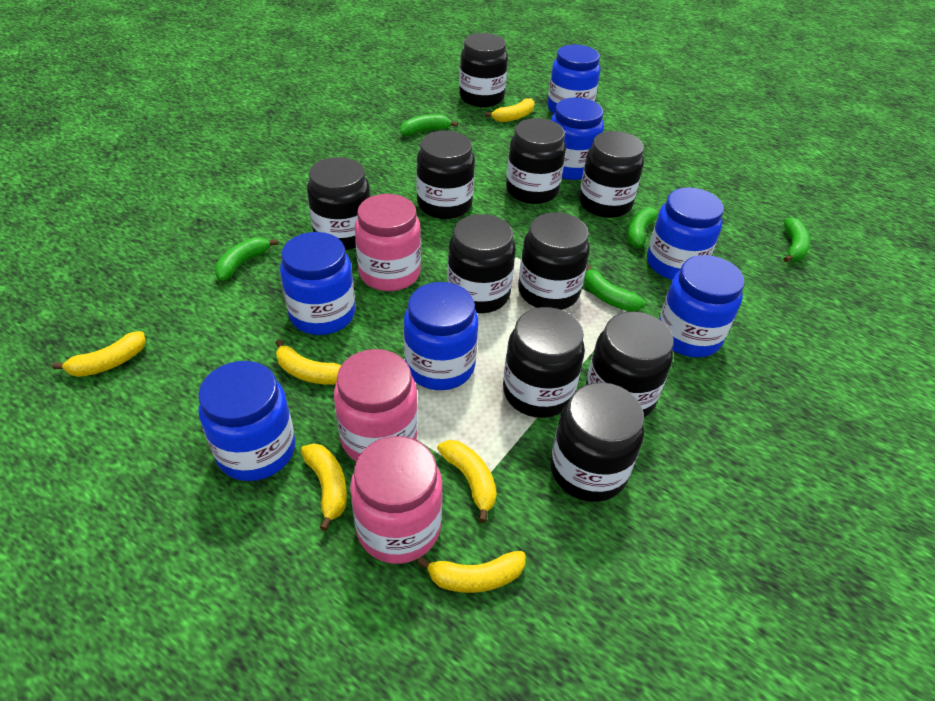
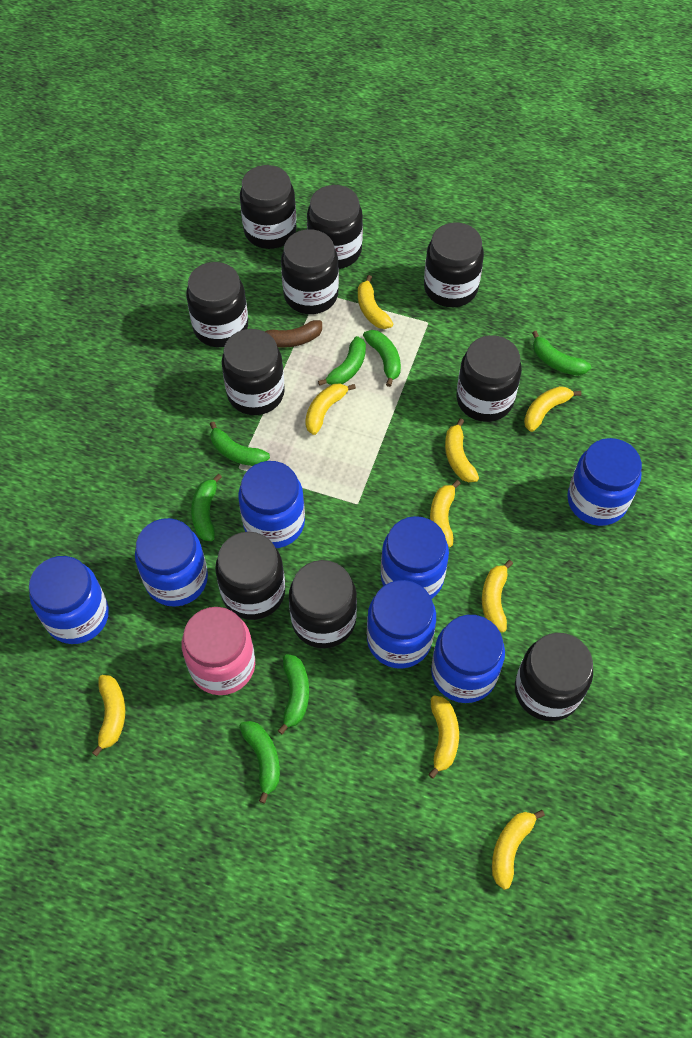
brown banana: none = 0 -> [265,320,322,348] = 1
green banana: [214,237,278,281] [400,114,458,136] [584,264,645,311] [627,207,660,248] [783,218,811,262] = 5 -> [191,474,222,541] [210,421,270,466] [239,721,280,804] [277,654,309,735] [318,336,366,386] [363,330,401,387] [532,331,591,376] = 7
pink jar: [334,349,418,461] [350,436,443,564] [355,194,421,291] = 3 -> [182,607,255,695] = 1
yellow banana: [52,331,146,377] [275,339,342,384] [301,443,347,531] [417,551,526,593] [437,440,497,523] [485,98,534,122] = 6 -> [92,675,125,756] [305,383,356,435] [358,275,393,329] [428,696,459,779] [430,480,461,547] [445,418,479,482] [482,560,513,633] [492,810,545,890] [524,386,581,432] = 9

